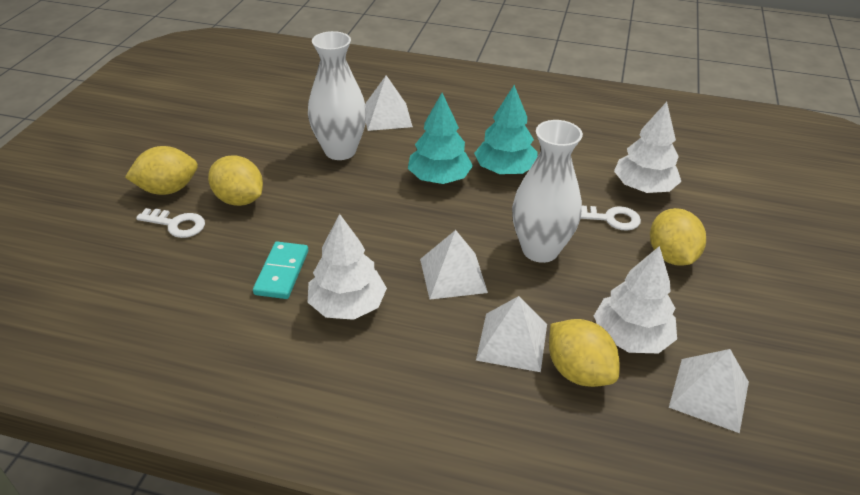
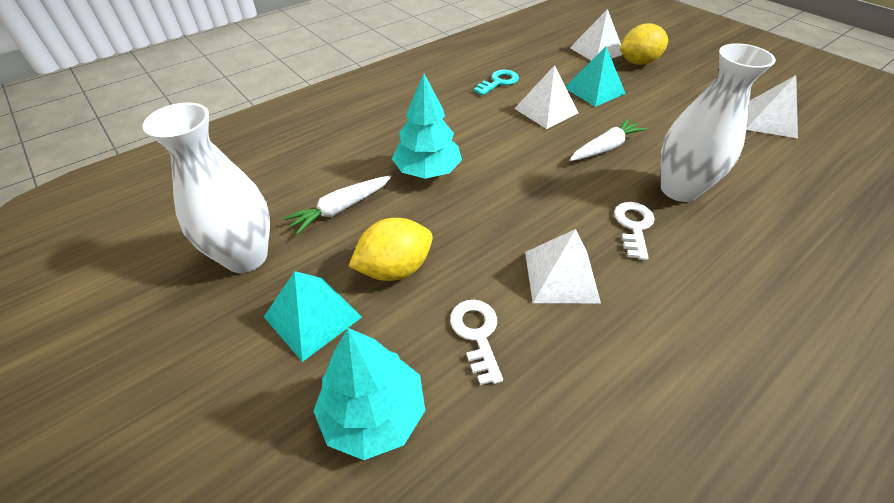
turquoise domino: [253,242,308,299] = 1 -> none = 0
turquoise key: none = 0 -> [474,70,519,96] = 1
turquoise pyramid: none = 0 -> [264,271,362,362] [565,46,626,107] = 2
white carrot: none = 0 -> [283,176,391,235] [570,118,647,161] = 2
white tree: [308,214,387,320] [594,246,677,353] [614,102,681,193] = 3 -> none = 0
yellow lemon: [125,146,198,195] [208,155,263,206] [549,319,619,387] [650,208,706,266] = 4 -> [348,218,433,281] [619,23,668,65] = 2

